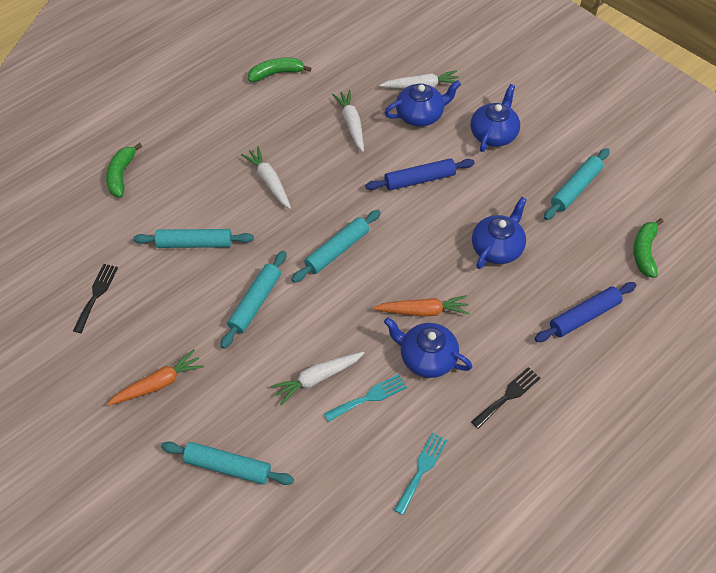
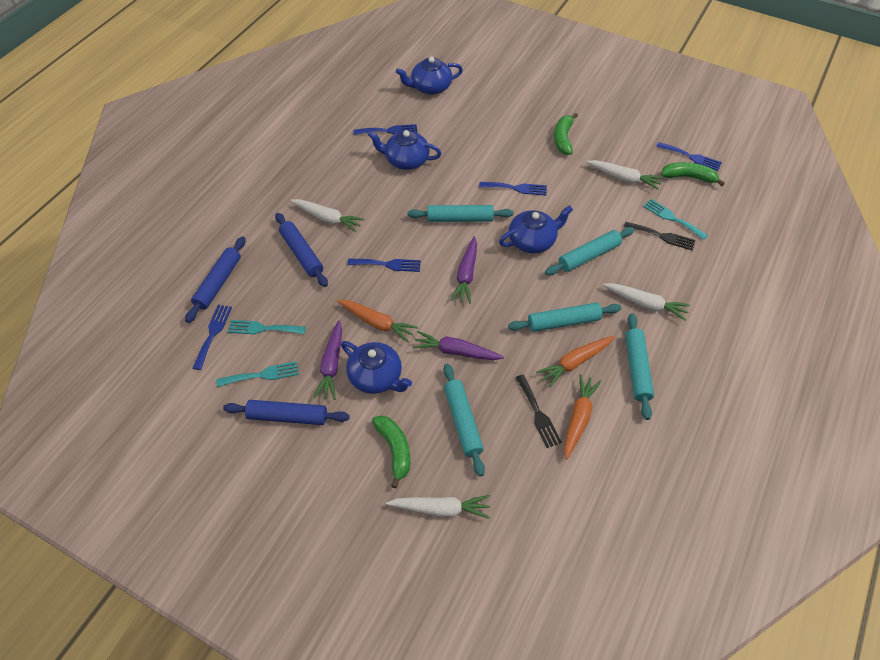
blue fork: none = 0 -> [193,305,232,370] [348,259,421,272] [354,124,417,135] [479,182,547,196] [656,142,722,171] = 5
blue rolling pin: [365,158,475,190] [535,282,636,342] = 2 -> [185,236,246,323] [223,400,350,425] [275,213,328,287] = 3
orange carrot: [107,350,204,406] [373,295,469,317] = 2 -> [337,300,418,343] [536,336,614,388] [564,374,601,460] = 3
purple carrot: none = 0 -> [313,320,342,400] [413,331,504,360] [451,236,477,304] = 3
turquoise fork: [324,374,407,422] [394,433,448,515] = 2 -> [216,361,299,387] [228,320,306,335] [643,199,708,240] = 3

